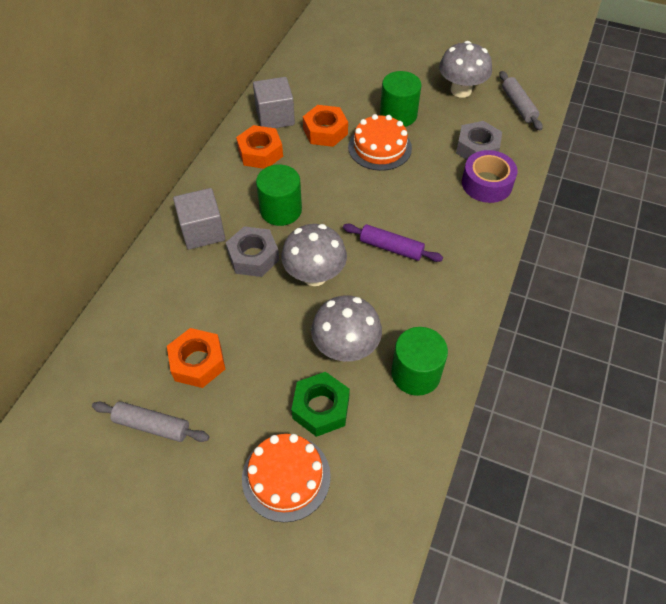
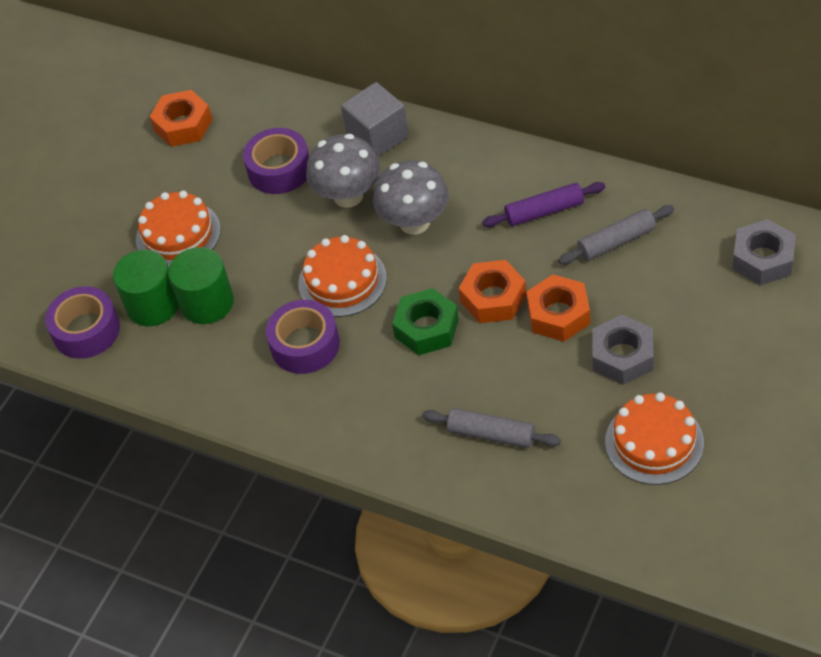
green cylinder: [256,165,302,226] [380,71,421,127] [391,327,448,396] = 3 -> [113,250,179,326] [168,247,234,324] = 2
grey cube: [173,188,225,250] [253,77,295,128] = 2 -> [341,82,409,157] = 1
grey mushroom: [281,224,347,286] [311,296,382,361] [439,41,492,98] = 3 -> [306,134,380,208] [373,160,449,235] = 2
orange cake: [242,434,331,522] [348,114,412,171] = 2 -> [136,191,221,267] [298,235,387,317] [605,392,704,485] = 3
purple tape: [462,150,518,203] = 1 -> [45,286,120,359] [243,128,309,194] [266,300,340,374] = 3

